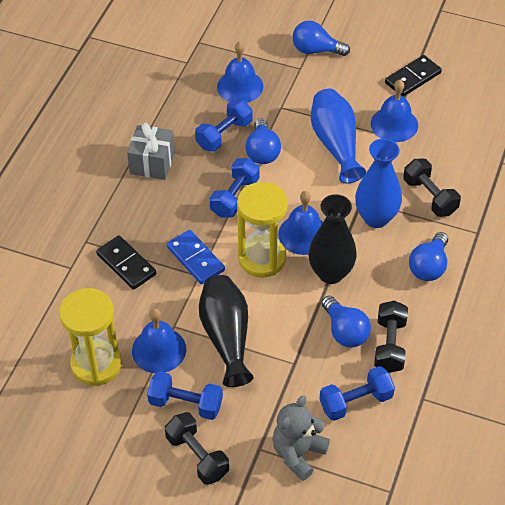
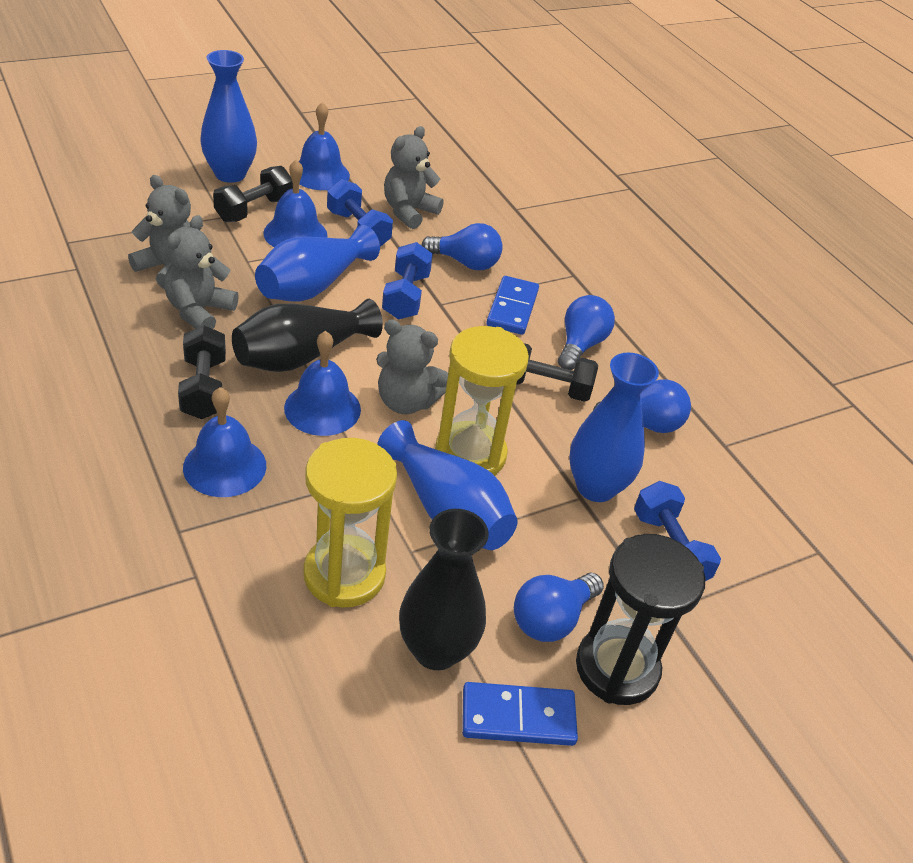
black domino: [96,235,156,290] [385,55,442,97] = 2 -> none = 0
black hourglass: none = 0 -> [576,534,705,705] = 1
blue domino: [167,230,225,285] = 1 -> [462,682,578,746] [486,276,539,335] = 2
blue dumbbell: [147,371,223,420] [195,99,252,152] [209,158,259,218] [320,366,395,421] = 4 -> [327,179,393,247] [382,242,433,319] [634,481,721,581] = 3
blue vase: [311,89,366,183] [355,139,402,228] = 2 -> [200,50,257,183] [255,225,380,302] [377,420,518,550] [569,353,659,502] = 4
grey gift: [127,123,175,180] = 1 -> none = 0
grey teddy bear: [272,395,330,481] = 1 -> [128,175,191,289] [164,215,239,329] [376,319,448,414] [384,126,444,229] = 4

